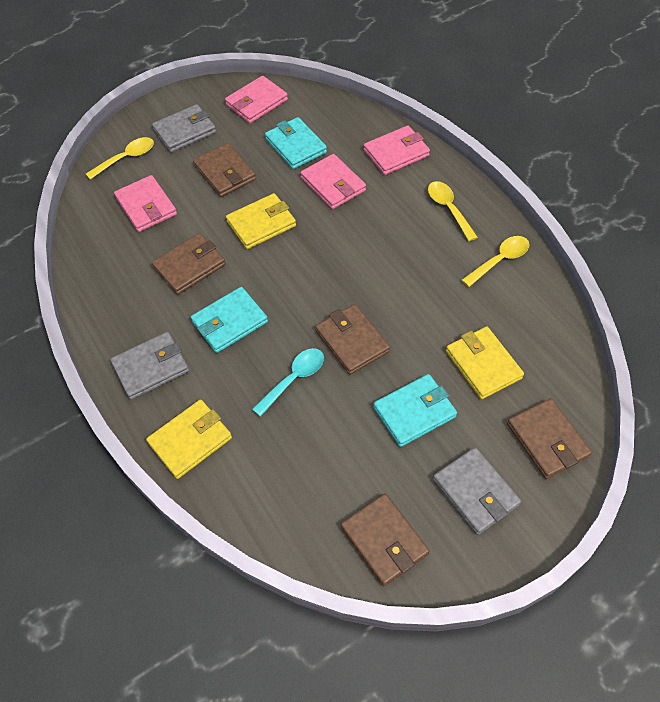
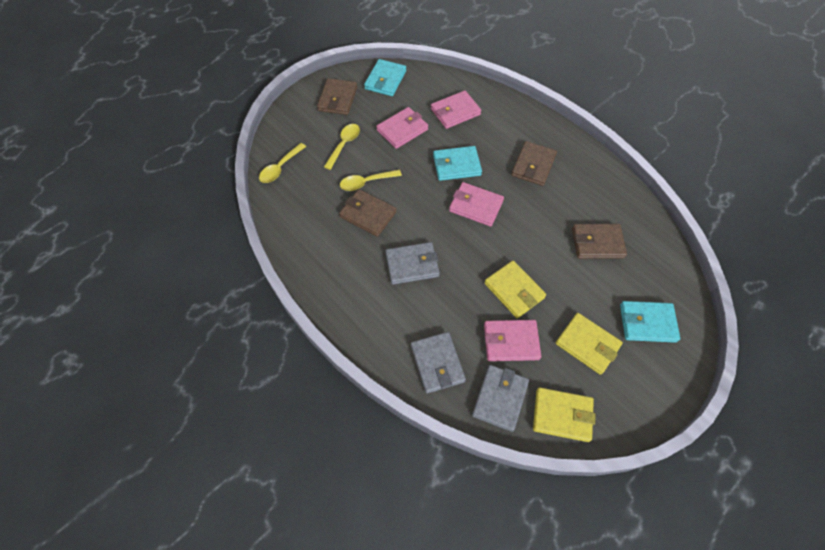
brown wallet: [152,233,226,295] [193,143,256,197] [315,304,390,375] [341,494,430,586] [507,398,592,479] = 5 -> [317,78,357,115] [339,189,397,237] [511,141,557,186] [572,224,627,259] = 4
turquoise spoon: [252,348,324,417] = 1 -> none = 0

